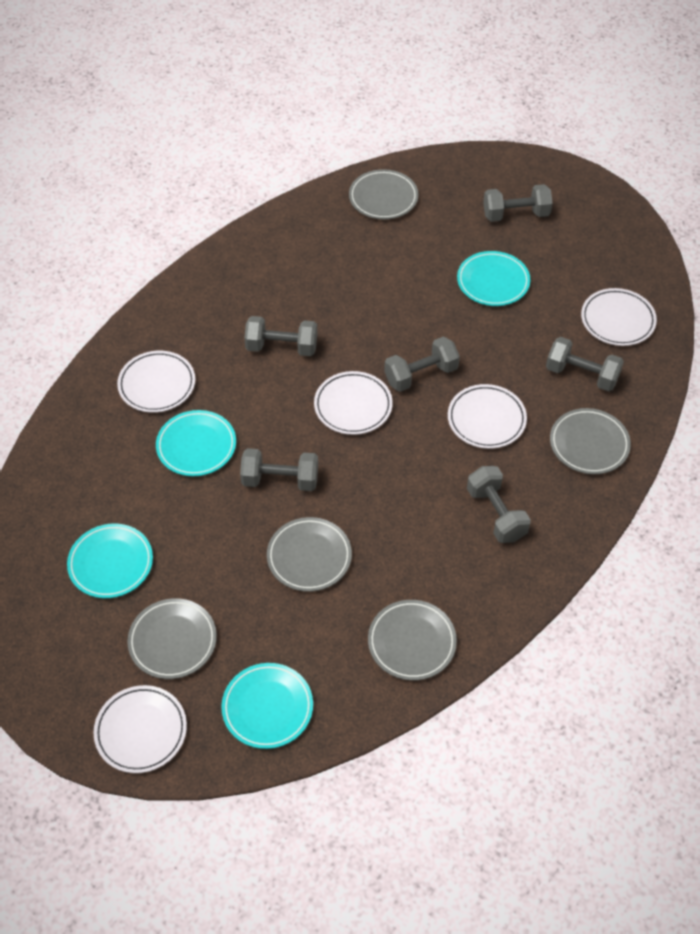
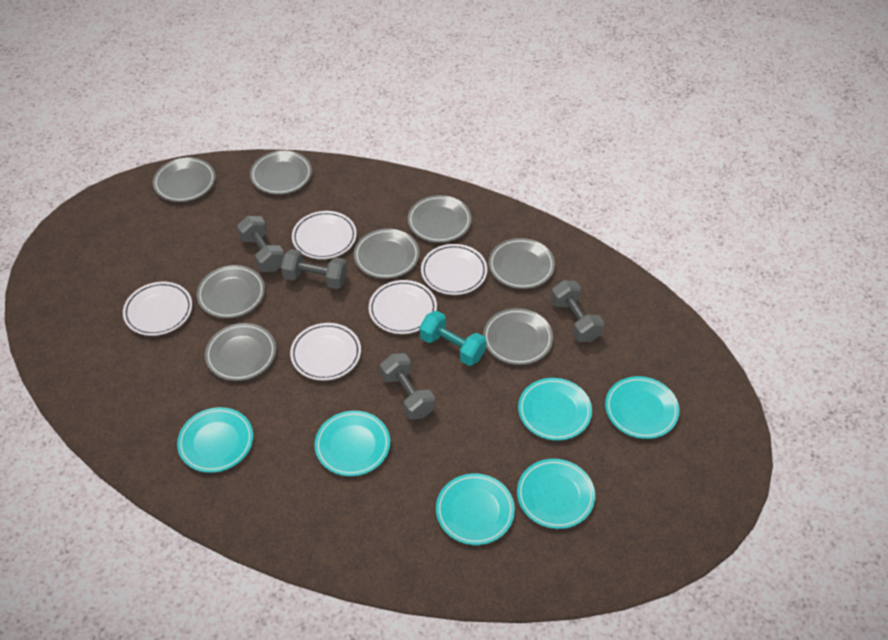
grey dumbbell: [240,448,318,491] [244,316,317,356] [384,337,460,392] [467,466,531,543] [483,184,553,222] [546,337,624,391] = 6 -> [237,216,284,272] [281,249,347,289] [380,353,435,420] [551,280,604,342] = 4
grey plate: [127,598,217,679] [267,517,352,592] [349,169,419,220] [368,600,457,681] [550,408,631,474] = 5 -> [153,157,216,202] [197,265,265,318] [205,323,276,381] [250,151,312,195] [354,229,419,279] [408,195,472,243] [483,308,553,365] [489,238,555,289] = 8
turquoise dumbbell: none = 0 -> [420,311,486,366] = 1
turquoise plate: [67,524,153,598] [156,410,236,476] [221,663,313,749] [457,251,531,306] = 4 -> [177,407,253,473] [315,411,390,476] [436,474,515,545] [517,459,595,529] [518,378,592,441] [605,376,679,439] = 6

